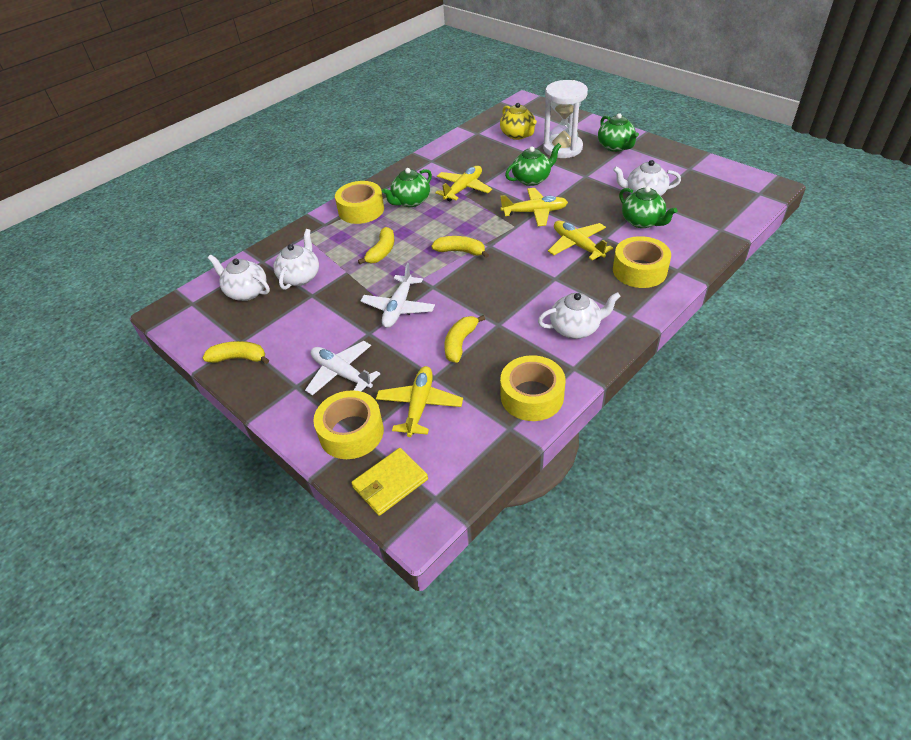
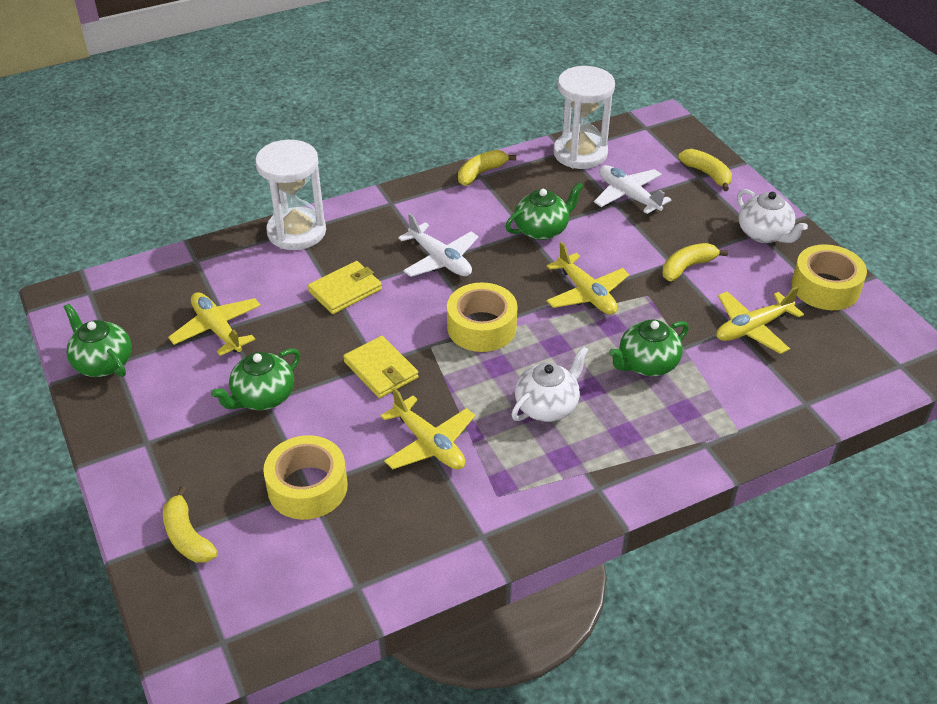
white hourglass: [543,80,588,158] = 1 -> [255,140,326,250] [553,66,615,169] = 2
white teapot: [208,255,270,301] [273,229,319,290] [538,292,621,339] [613,160,681,196] = 4 -> [511,346,589,422] [737,189,808,243] = 2
yellow tape: [313,390,384,459] [335,181,384,224] [500,355,565,421] [613,236,671,288] = 4 -> [263,435,348,520] [447,282,517,352] [791,244,867,310] = 3
yellow teapot: [500,103,537,140] = 1 -> none = 0
yellow wallet: [351,448,428,516] = 1 -> [308,261,382,314] [343,336,419,398] = 2

